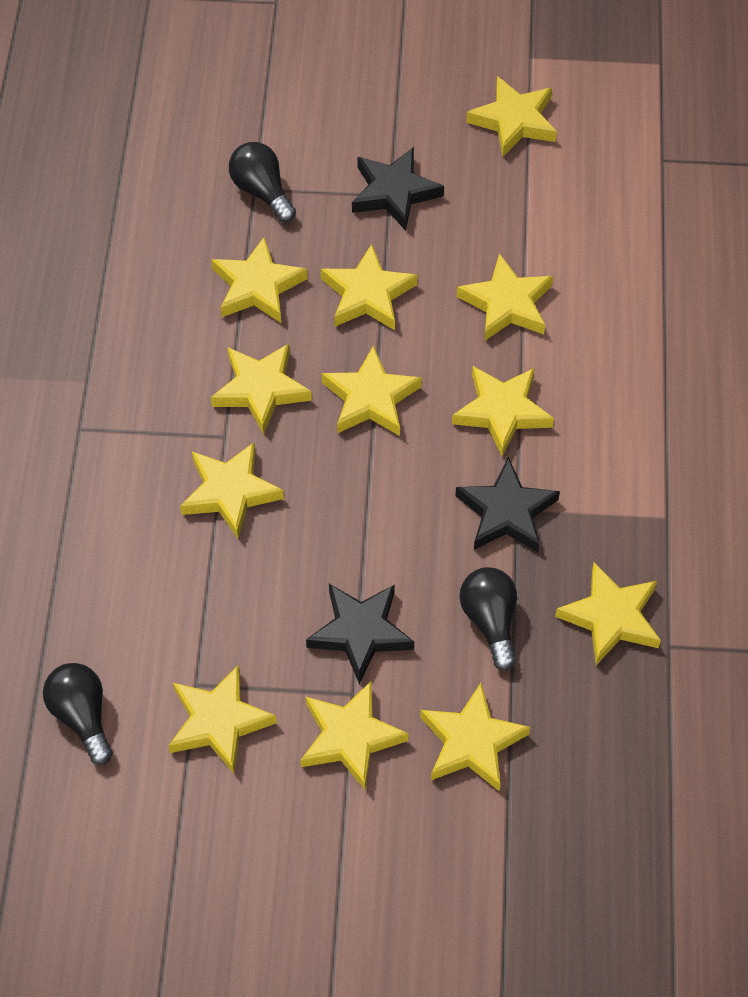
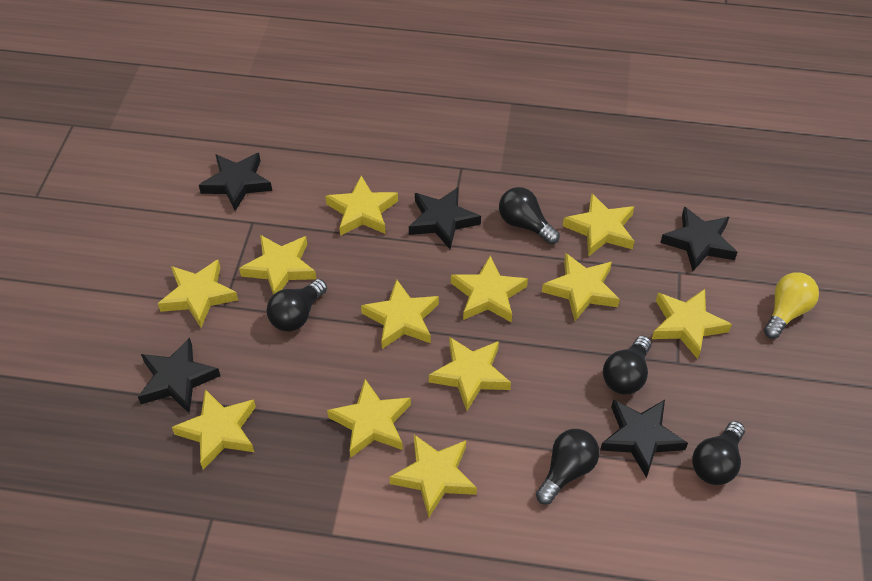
black light bulb: [43,663,113,765] [229,142,296,222] [459,567,517,671] = 3 -> [266,279,327,332] [499,187,560,244] [536,429,600,505] [603,336,651,394] [692,421,745,485] = 5
black star: [306,584,414,684] [352,147,444,231] [455,457,560,552] = 3 -> [138,337,220,413] [199,153,272,211] [409,187,481,249] [600,400,688,478] [660,207,737,271] = 5
yellow light bulb: none = 0 -> [764,272,819,339] = 1

